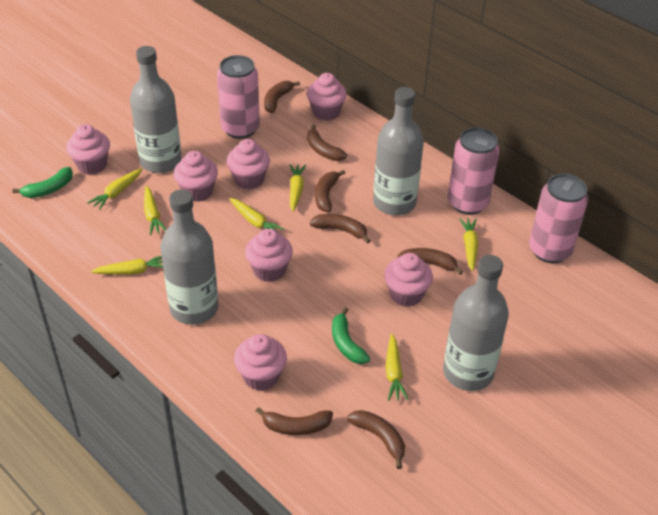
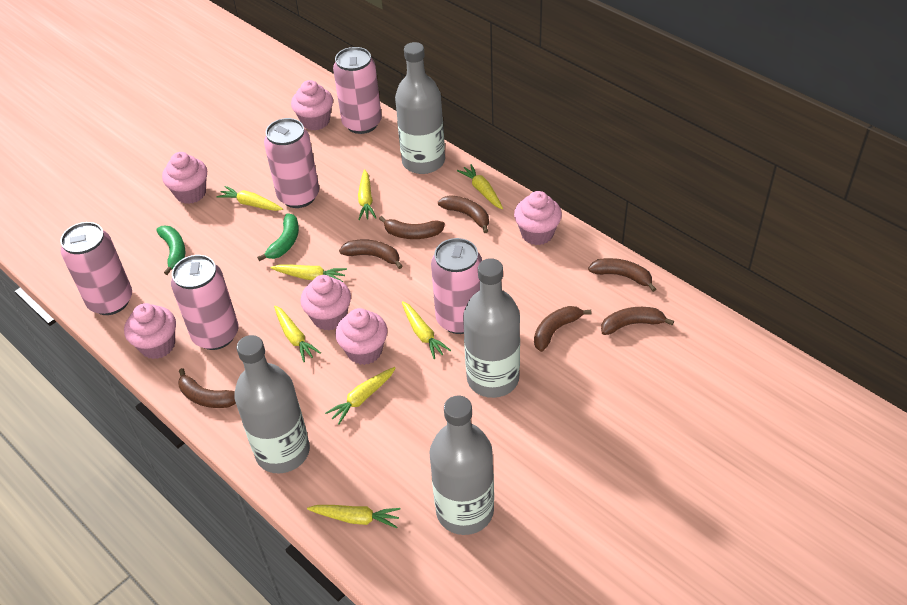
pink can: [217,55,260,139] [448,127,499,215] [529,174,588,263] = 3 -> [60,222,132,315] [171,255,239,350] [264,118,319,208] [333,47,382,134] [431,238,482,334] = 5
pink cupcake: [66,124,110,174] [174,151,218,202] [227,139,270,189] [234,334,287,391] [245,229,293,282] [307,73,347,121] [384,253,433,307] = 7 -> [124,303,176,359] [162,152,207,204] [291,80,333,131] [300,275,351,331] [335,308,388,365] [514,191,562,245] = 6
yellow carrot: [88,168,142,210] [91,256,163,275] [144,186,166,235] [229,198,284,233] [290,164,306,212] [386,334,408,401] [459,218,479,271] = 7 -> [216,186,283,211] [270,265,347,282] [274,306,321,362] [307,505,401,528] [325,367,395,425] [358,169,376,220] [402,301,451,359] [457,164,503,209] = 8

